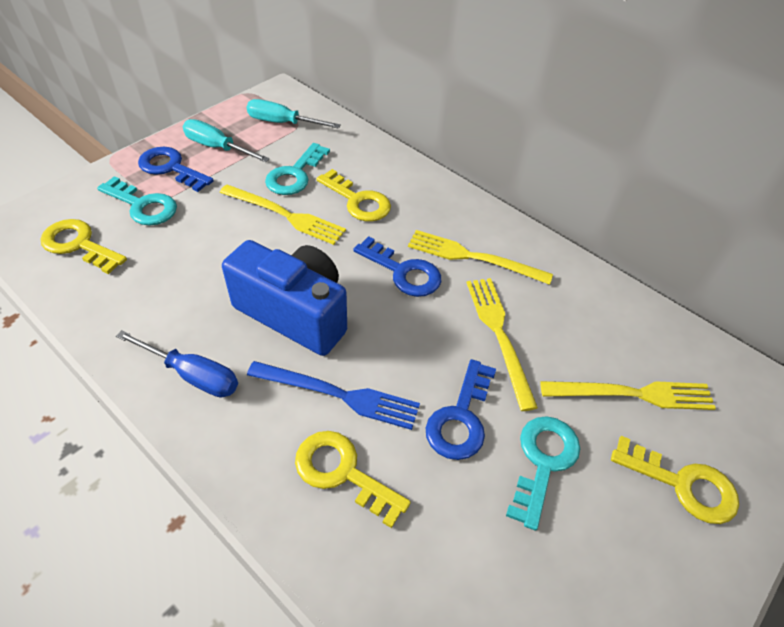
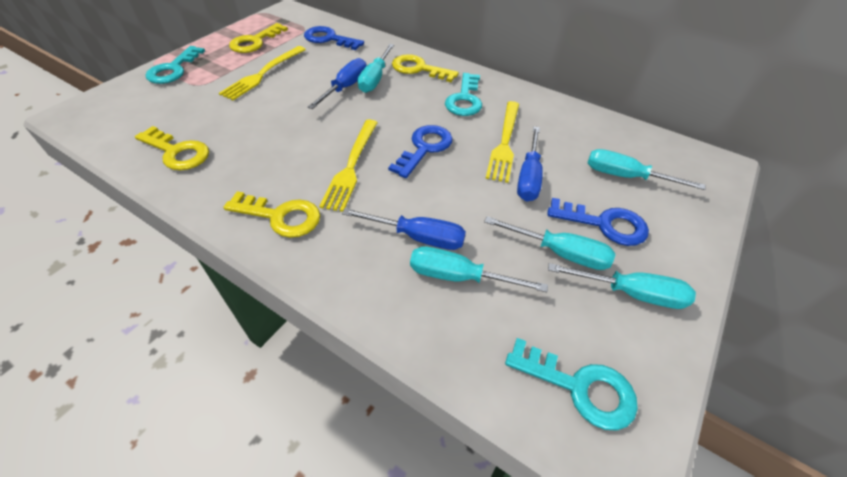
blue camera: [222,240,347,356] = 1 -> none = 0
blue fork: [247,361,420,430] = 1 -> none = 0
blue screwdriver: [116,330,238,398] = 1 -> [308,58,367,109] [342,208,466,250] [517,127,543,202] = 3
turquoise screwdriver: [182,119,270,162] [247,99,341,129] = 2 -> [357,44,394,93] [410,246,548,292] [484,216,615,270] [548,263,696,309] [588,149,706,190] = 5
yellow fork: [220,185,346,245] [408,230,553,285] [467,278,538,411] [540,381,716,410] = 4 -> [219,46,306,100] [319,119,378,212] [485,101,519,183] = 3

